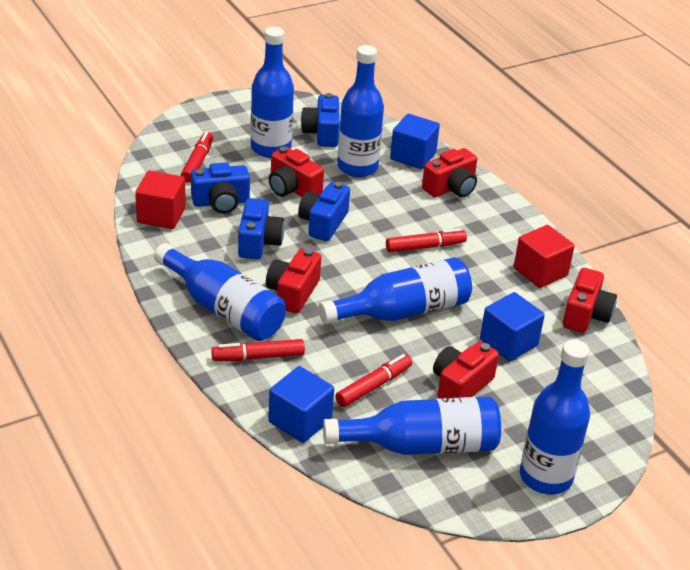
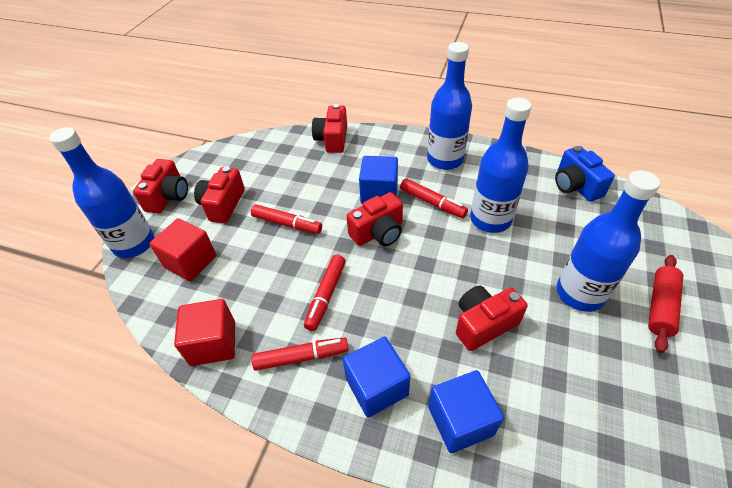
blue bottle: [154,243,286,341] [251,27,294,158] [319,257,472,324] [323,397,501,455] [337,45,384,177] [520,340,590,495] = 6 -> [49,127,154,258] [427,42,472,170] [470,98,532,233] [557,170,660,312] = 4
blue camera: [191,162,250,214] [238,198,284,259] [298,182,350,241] [301,93,340,147] = 4 -> [555,146,615,202] = 1
red rolling pin: none = 0 -> [648,255,683,353] = 1

